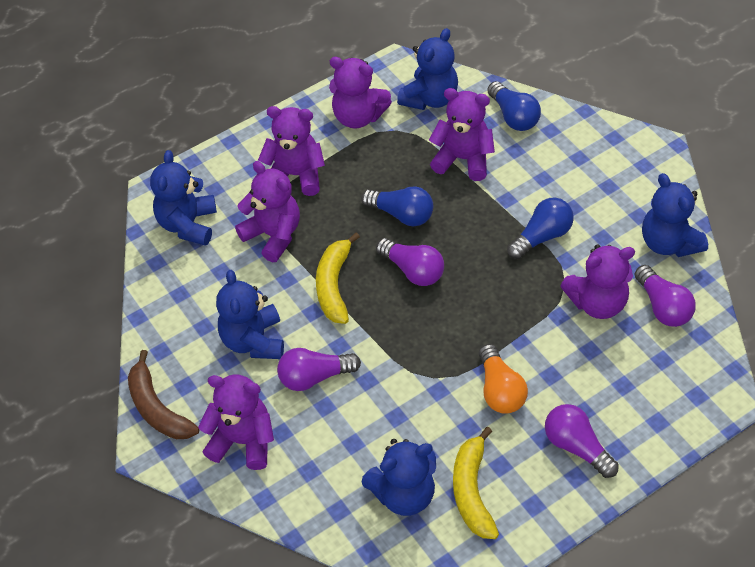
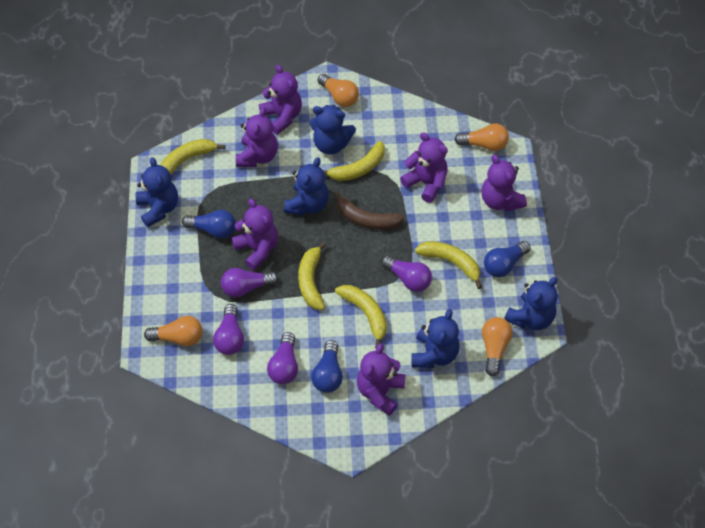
orange light bulb: [479,344,528,414] = 1 -> [144,316,202,346] [318,74,359,107] [454,124,509,151] [482,317,512,376] = 4
yellow banana: [316,232,360,324] [453,427,499,539] = 2 -> [160,139,226,175] [298,241,327,310] [323,141,385,181] [335,285,387,348] [415,241,482,289] = 5

